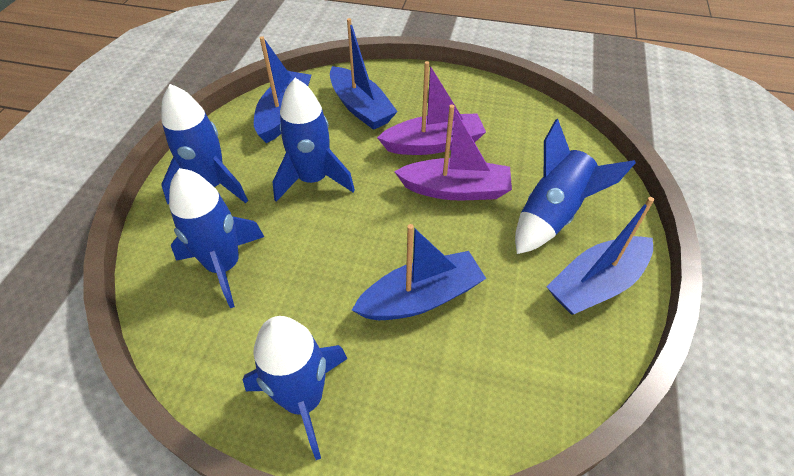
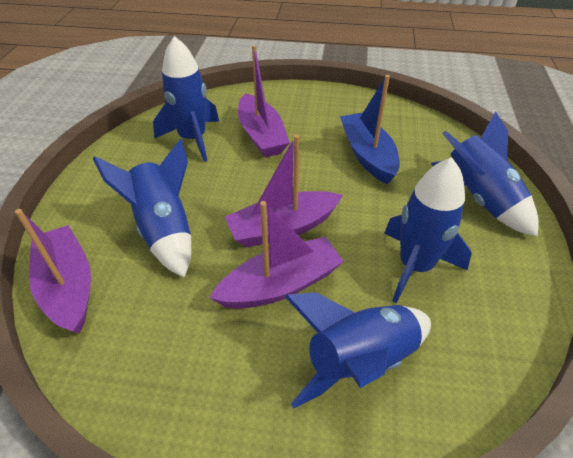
blue boat: [254,37,311,143] [330,18,398,130] [352,224,486,320] [546,197,654,315] = 4 -> [340,75,400,184] = 1
purple boat: [377,61,486,155] [394,105,512,200] = 2 -> [15,209,91,334] [210,201,344,309] [225,135,343,247] [238,45,290,157] = 4

